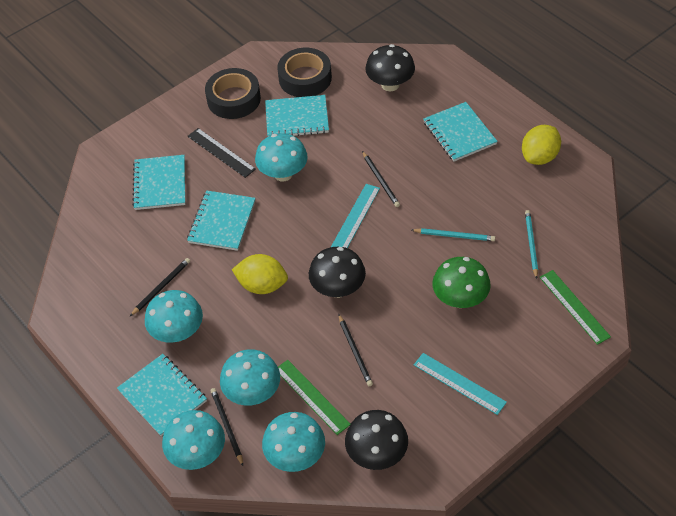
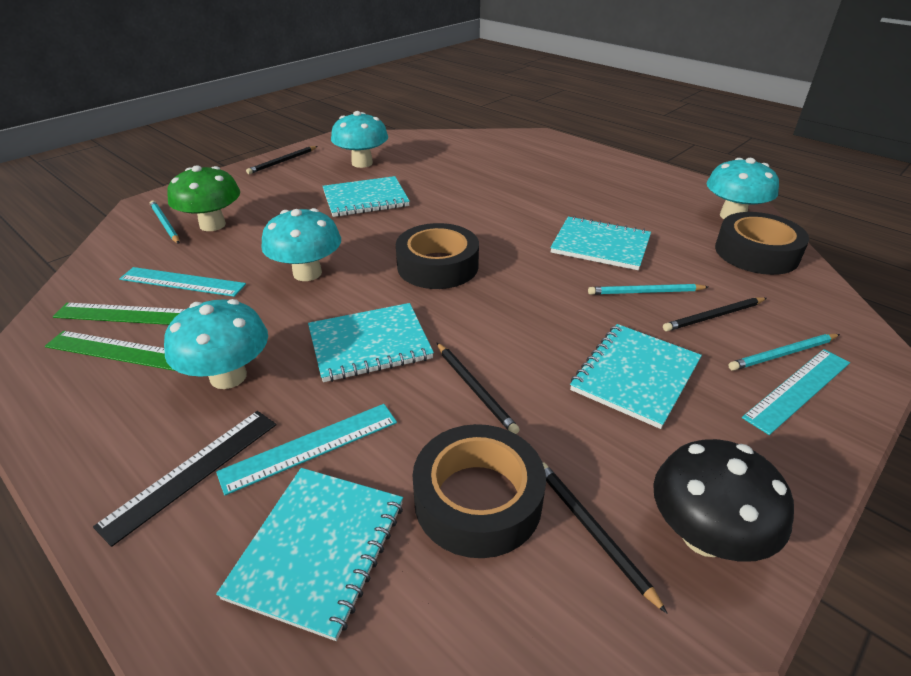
black mushroom: [309,247,366,298] [345,410,408,470] [365,44,415,91] = 3 -> [653,439,794,562] = 1
black tape: [205,68,261,119] [277,48,332,97] = 2 -> [396,223,479,289] [412,424,546,558] [715,212,809,275] = 3
turquoise mushroom: [145,290,203,343] [162,410,225,470] [220,349,280,406] [255,133,308,181] [262,412,325,472] = 5 -> [164,299,268,389] [261,208,341,281] [331,111,388,168] [707,158,779,219] = 4
turquoise pencil: [412,228,495,241] [525,210,538,279] = 2 -> [150,200,179,244] [588,284,708,295] [728,334,840,371] = 3
turquoise ruler: [331,184,380,248] [414,353,507,415] = 2 -> [119,267,246,297] [216,404,397,496] [742,349,850,435] = 3
yellow lemon: [232,254,288,294] [522,125,561,165] = 2 -> none = 0

